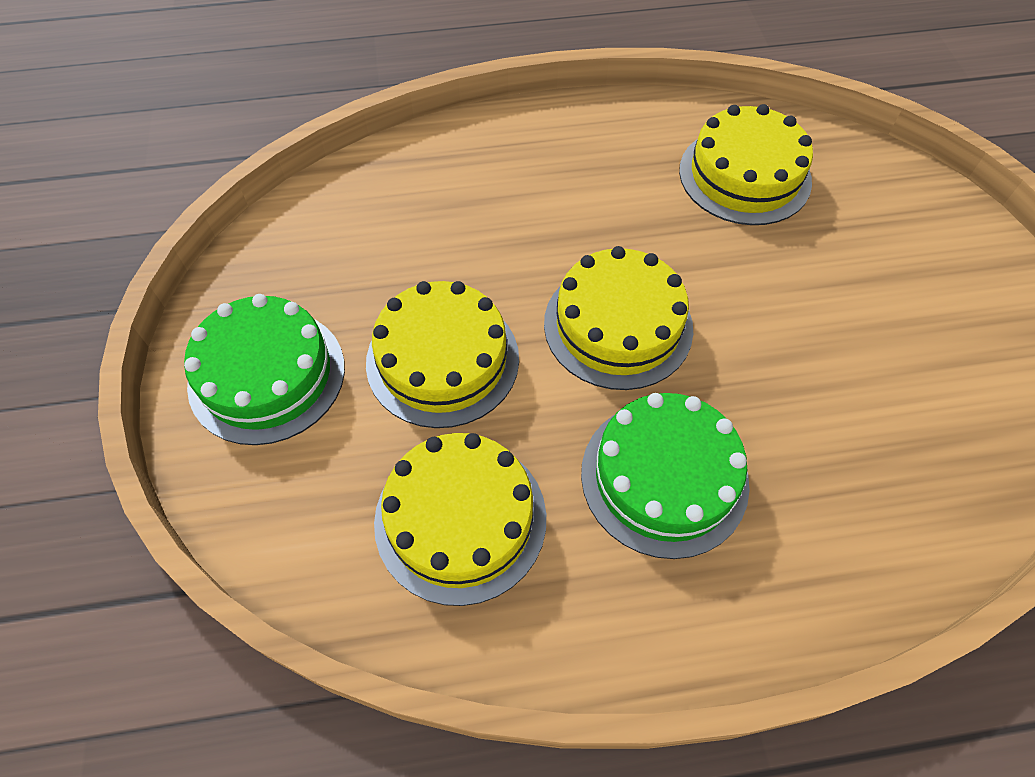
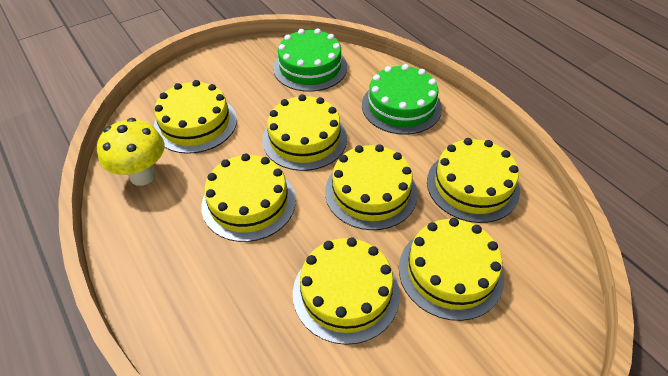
yellow cake: [366,281,519,428] [374,433,546,606] [544,246,693,390] [679,104,813,225] = 4 -> [154,80,237,154] [201,153,296,242] [262,94,347,171] [293,237,400,345] [325,144,418,230] [399,218,504,321] [427,138,520,223] = 7
yellow mushroom: none = 0 -> [97,118,164,186] = 1

